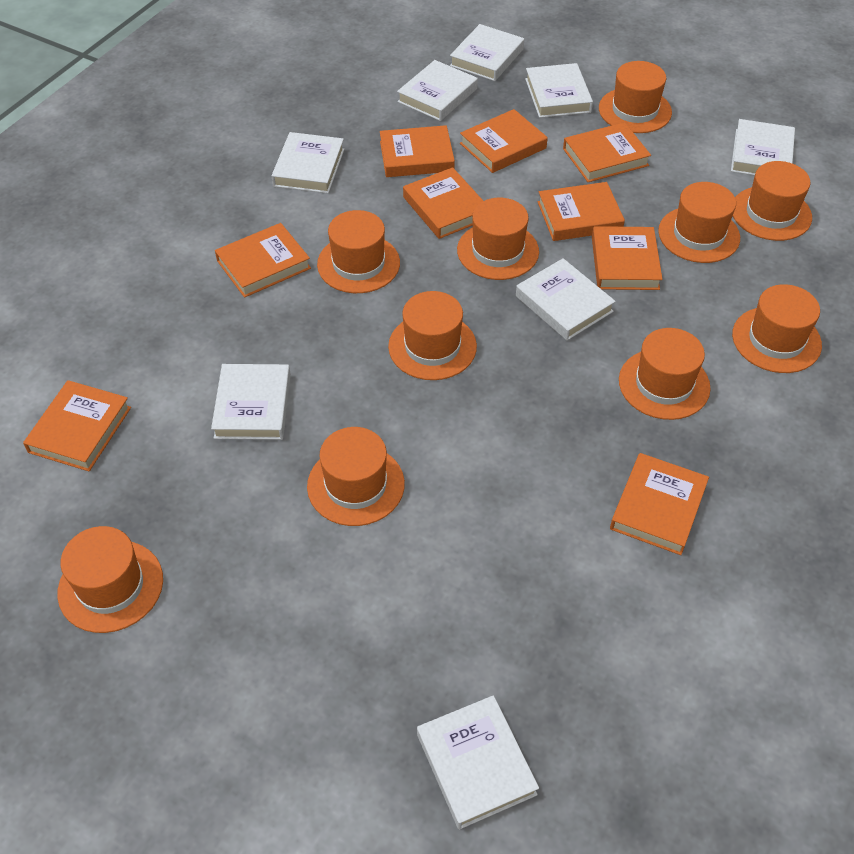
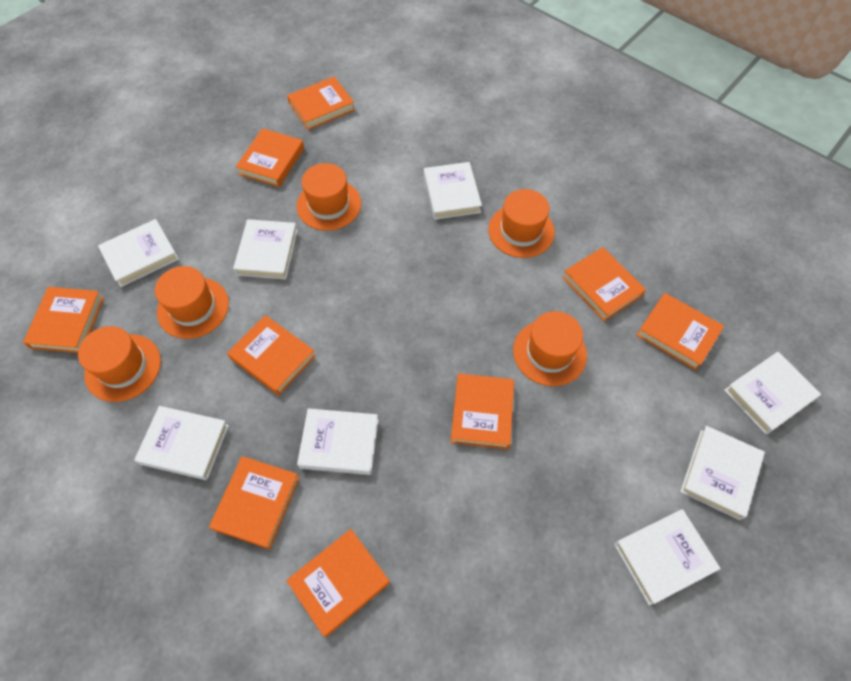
orange hat: [57,526,163,633] [307,427,405,526] [317,210,400,293] [388,291,477,380] [457,198,539,280] [599,61,672,133] [619,328,711,420] [658,182,740,263] [732,284,822,373] [733,161,812,241] = 10 -> [78,326,161,402] [155,266,229,339] [297,163,361,231] [488,189,555,258] [513,311,587,386] = 5

